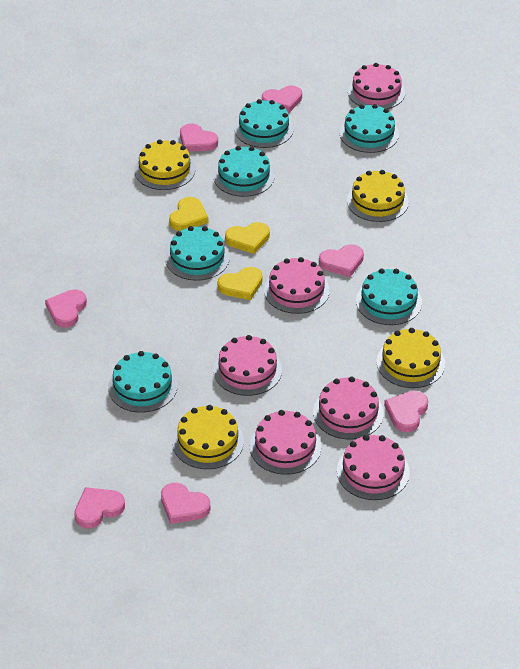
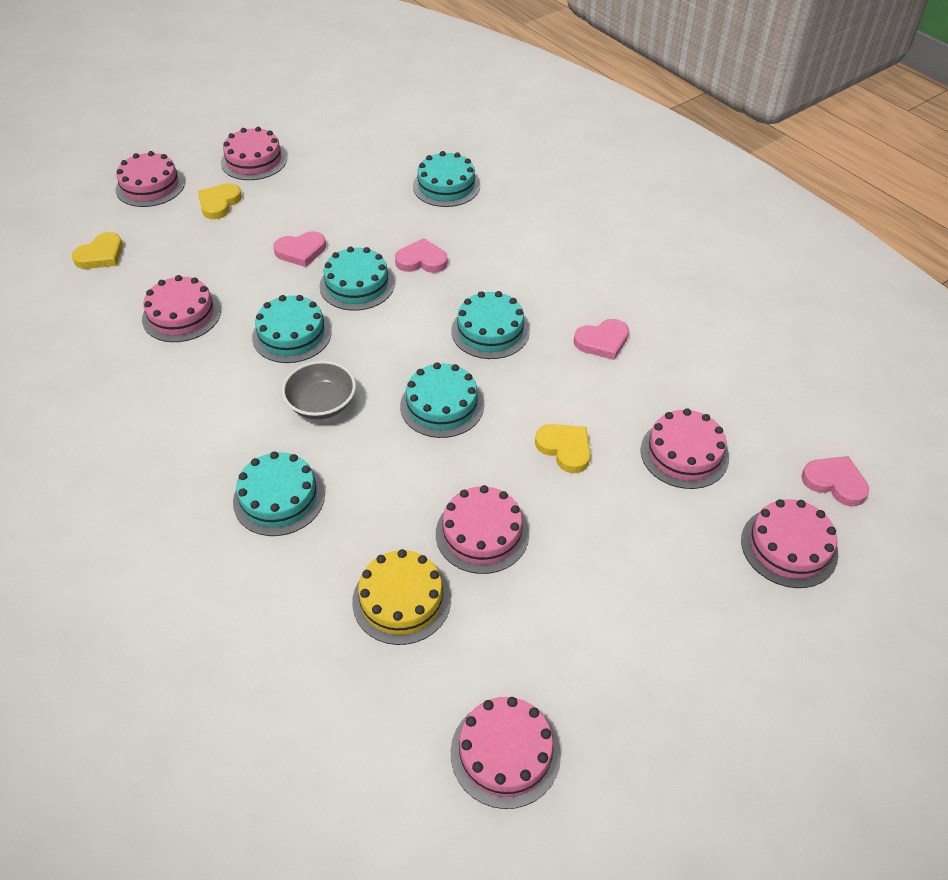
grey bowl: none = 0 -> [282,361,356,419] = 1
pink cake: [213,335,282,396] [250,410,321,475] [264,257,330,314] [313,377,384,440] [337,435,410,500] [348,63,405,109] = 6 -> [116,151,185,207] [142,275,221,342] [221,127,287,180] [436,485,529,574] [451,697,561,809] [641,409,729,489] [741,499,838,588] = 7
pink heart: [45,289,87,328] [74,487,125,529] [161,482,210,524] [180,123,218,152] [262,85,302,113] [319,244,364,277] [384,391,428,432] = 7 -> [273,231,326,267] [395,238,448,273] [574,319,629,360] [801,456,869,506] = 4
yellow cake: [135,140,195,190] [172,405,244,469] [347,170,409,222] [377,328,445,388] = 4 -> [352,549,451,645] = 1

